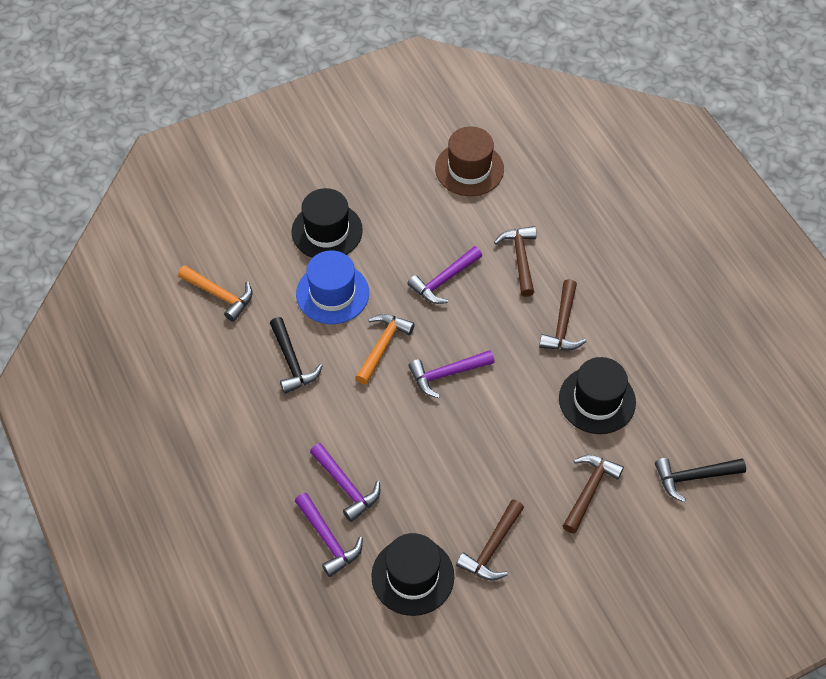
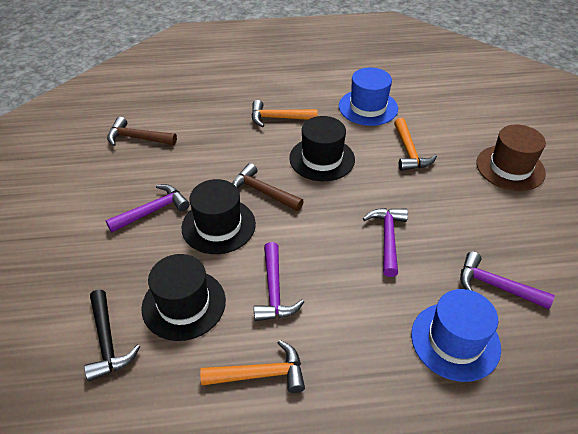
black hammer: [270,317,322,394] [655,458,746,502] = 2 -> [84,289,140,382] = 1
blue hat: [296,251,369,324] = 1 -> [339,68,398,126] [411,289,501,382] = 2
brown hammer: [456,500,524,580] [494,226,537,297] [539,279,586,350] [563,455,624,534] = 4 -> [107,117,177,146] [232,163,304,211] = 2
orange hammer: [178,265,253,322] [355,314,415,385] = 2 -> [200,340,305,393] [251,100,318,127] [394,118,437,171] = 3

